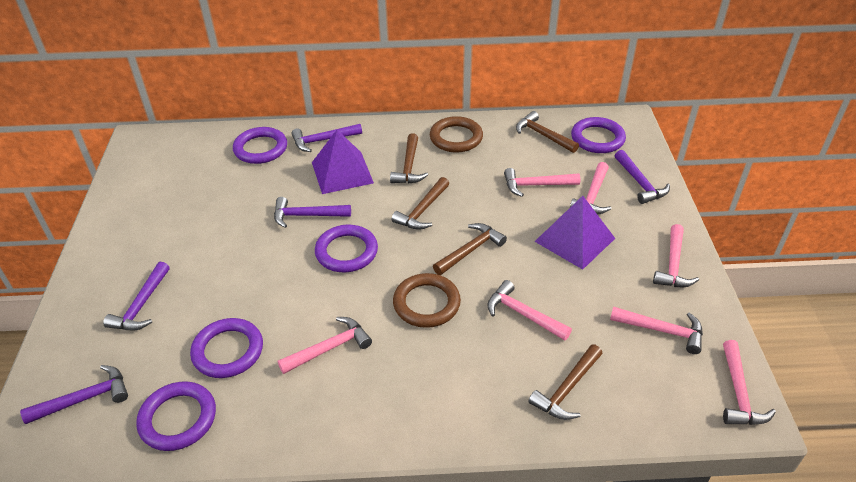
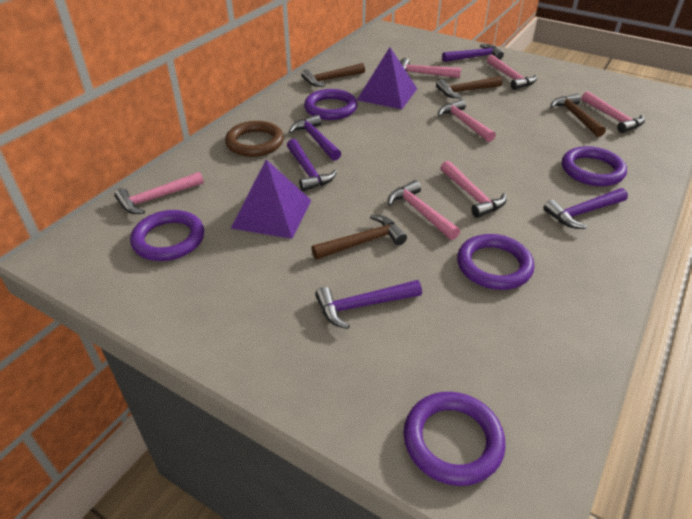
brown hammer: [390,133,428,184] [391,177,449,230] [433,223,507,275] [516,111,579,153] [528,344,603,420] = 5 -> [301,63,365,87] [311,215,407,260] [436,76,503,99] [550,94,606,137] = 4
brown ring: [393,273,461,328] [430,116,483,152] = 2 -> [225,121,284,157] = 1

